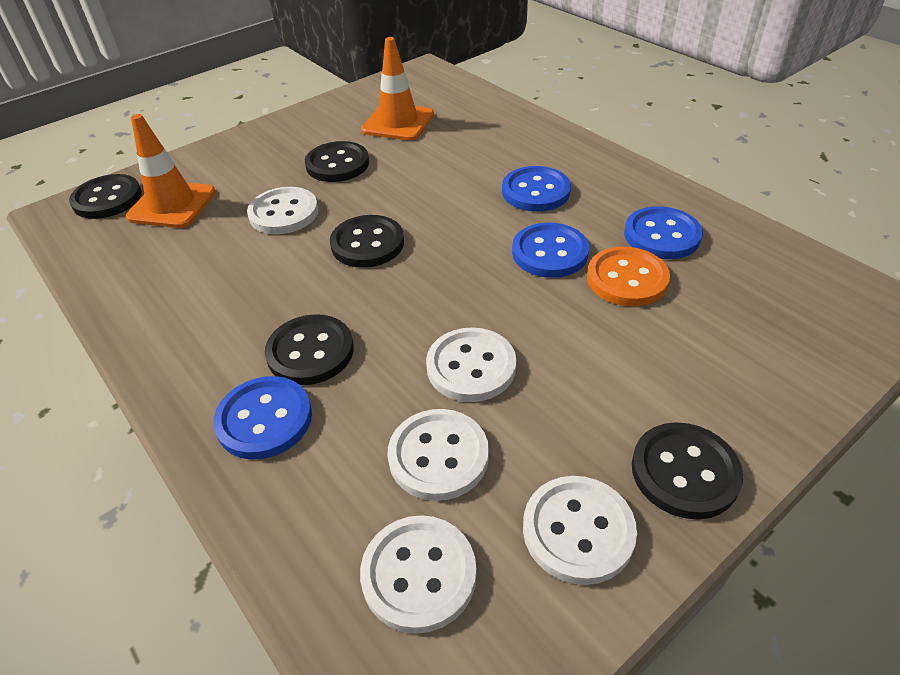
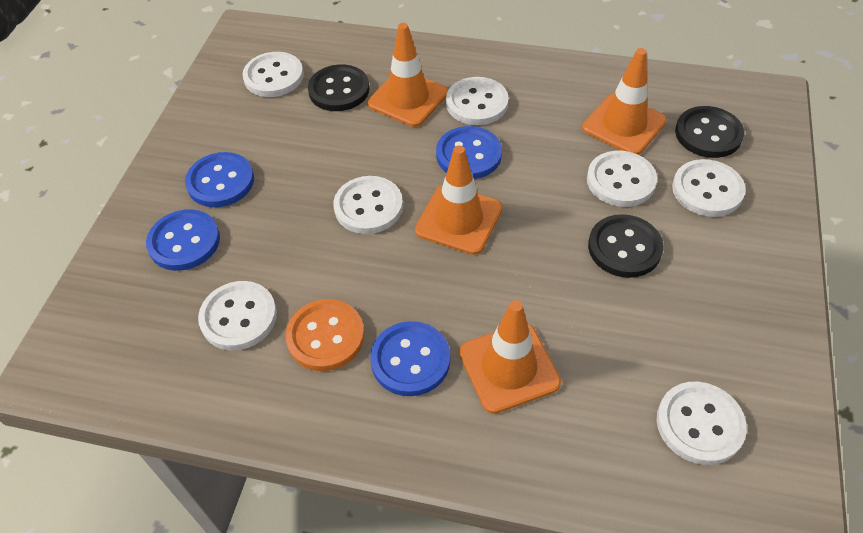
black button: [69,174,142,219] [265,314,354,385] [305,141,369,182] [330,215,404,268] [632,422,743,520] = 5 -> [308,65,369,111] [588,214,663,278] [675,106,744,158] = 3
orange traffic cone: [126,114,216,228] [361,37,434,141] = 2 -> [368,23,448,127] [415,146,503,255] [459,300,561,414] [582,48,667,155] = 4
white button: [247,187,318,234] [360,515,477,634] [387,409,489,501] [426,327,516,402] [523,476,637,585] = 5 -> [198,281,277,350] [242,52,304,97] [333,176,403,234] [446,77,509,125] [587,151,657,207] [657,382,747,465] [672,159,746,217] = 7

